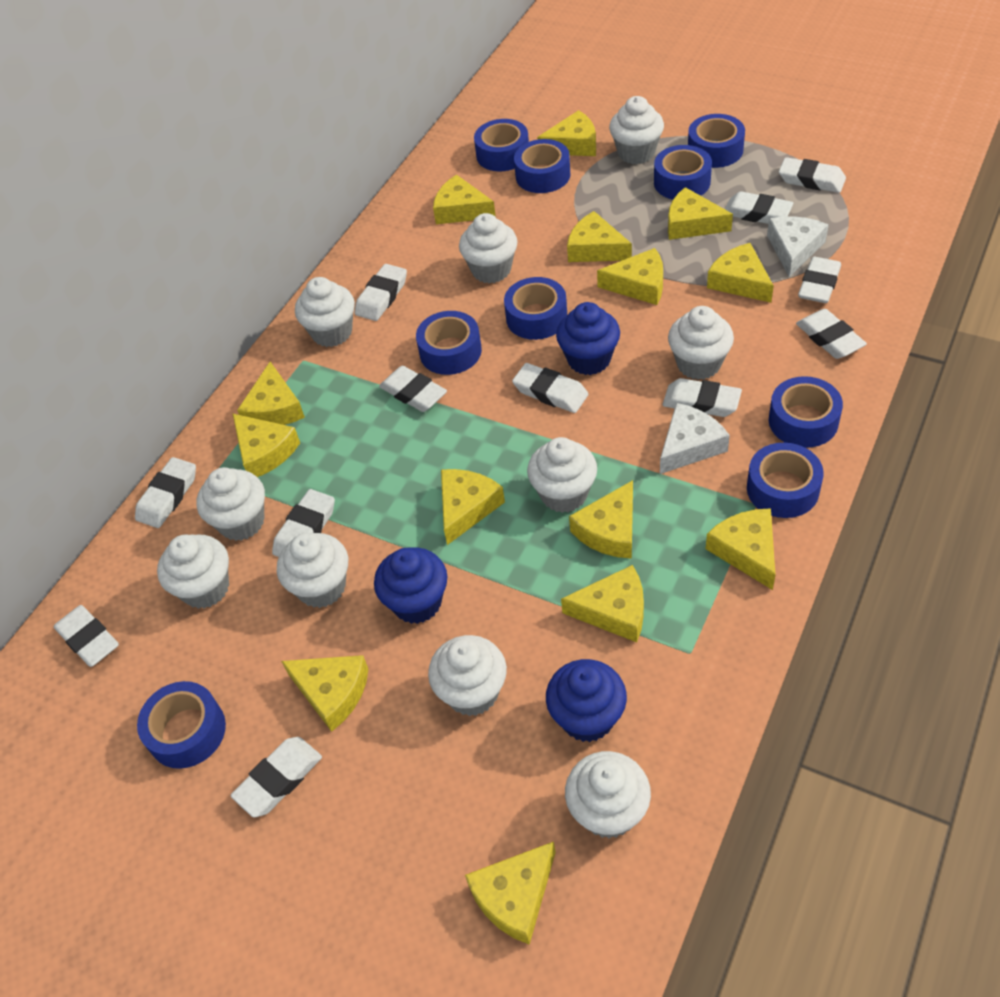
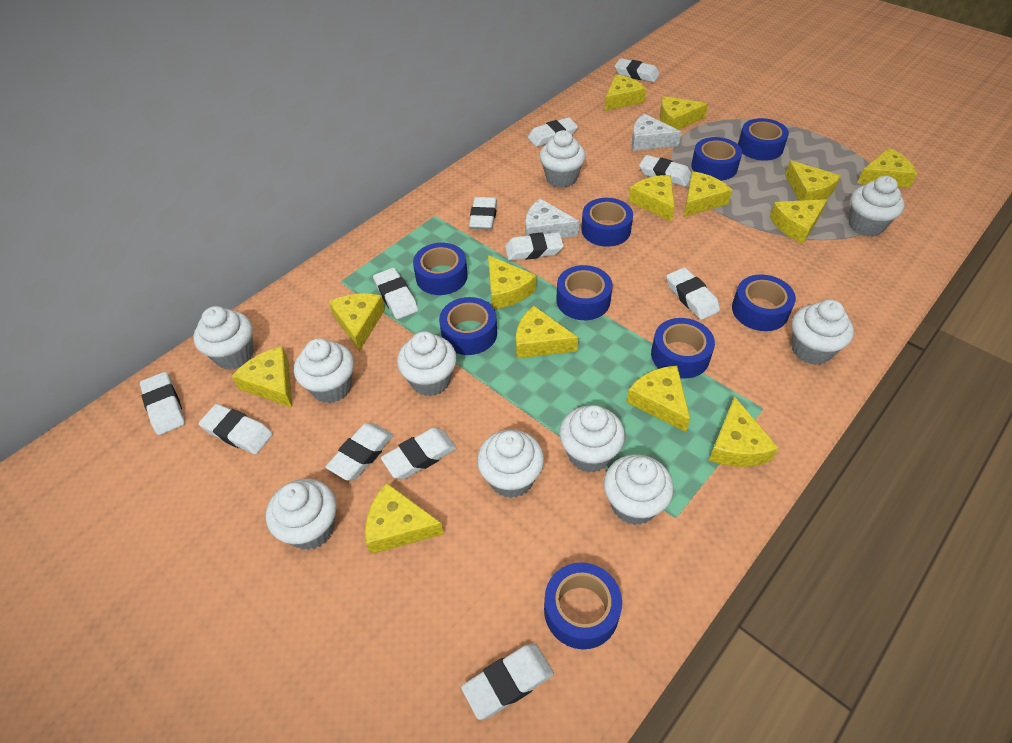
blue cupcake: [374,547,448,624] [546,659,627,742] [556,302,620,375] = 3 -> none = 0

